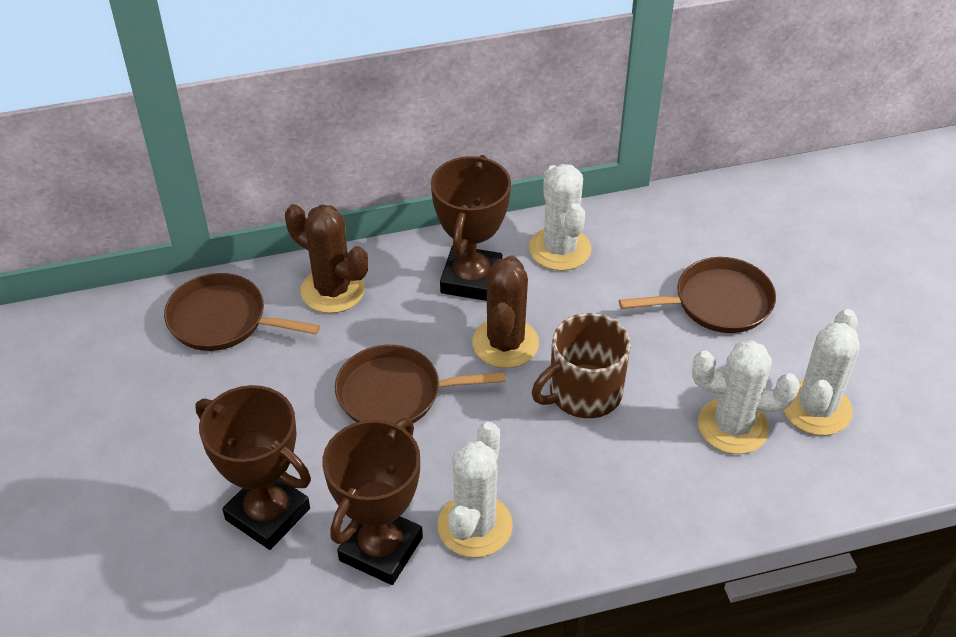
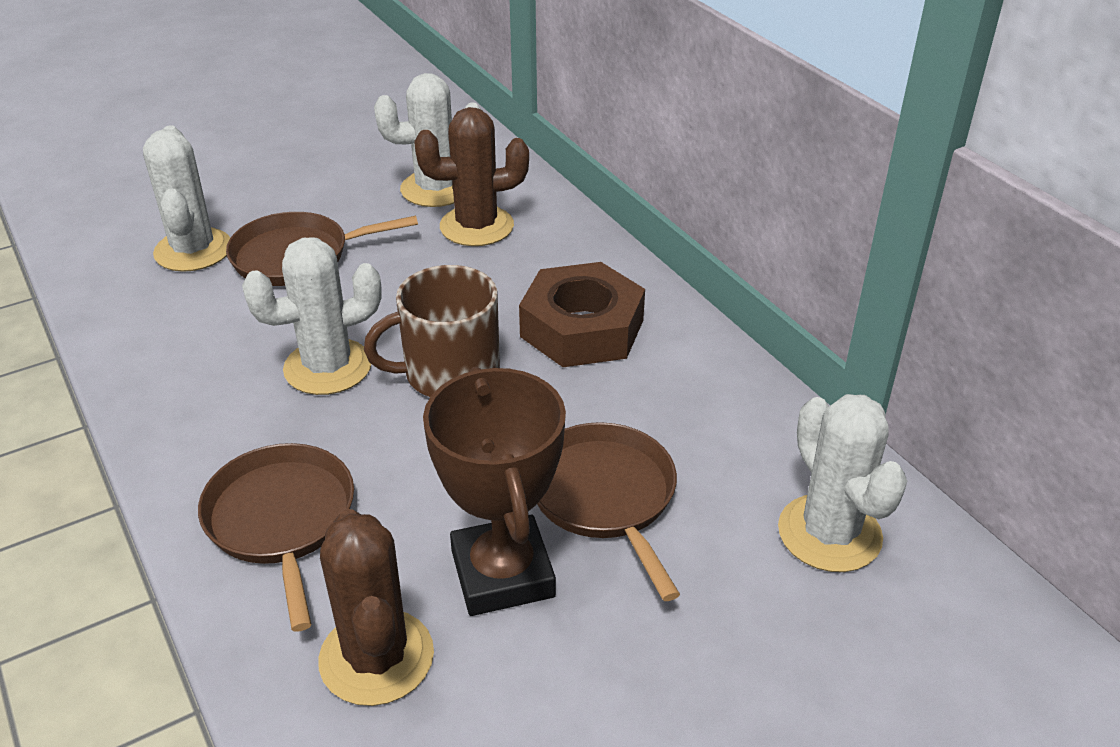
brown nut: none = 0 -> [519,262,645,367] = 1
brown trophy: [195,385,311,550] [322,418,423,585] [431,155,511,301] = 3 -> [423,367,566,616] = 1

